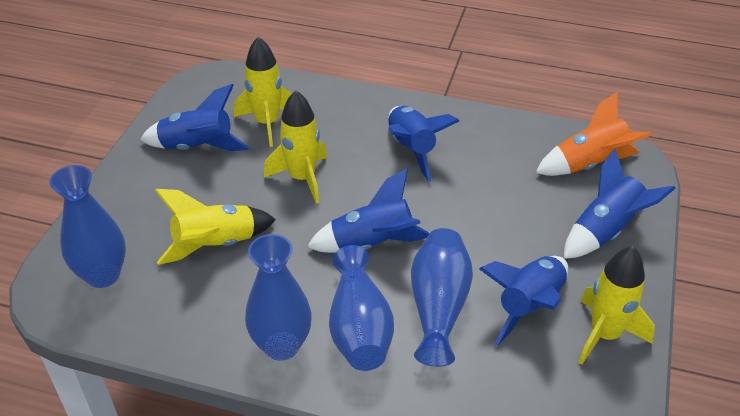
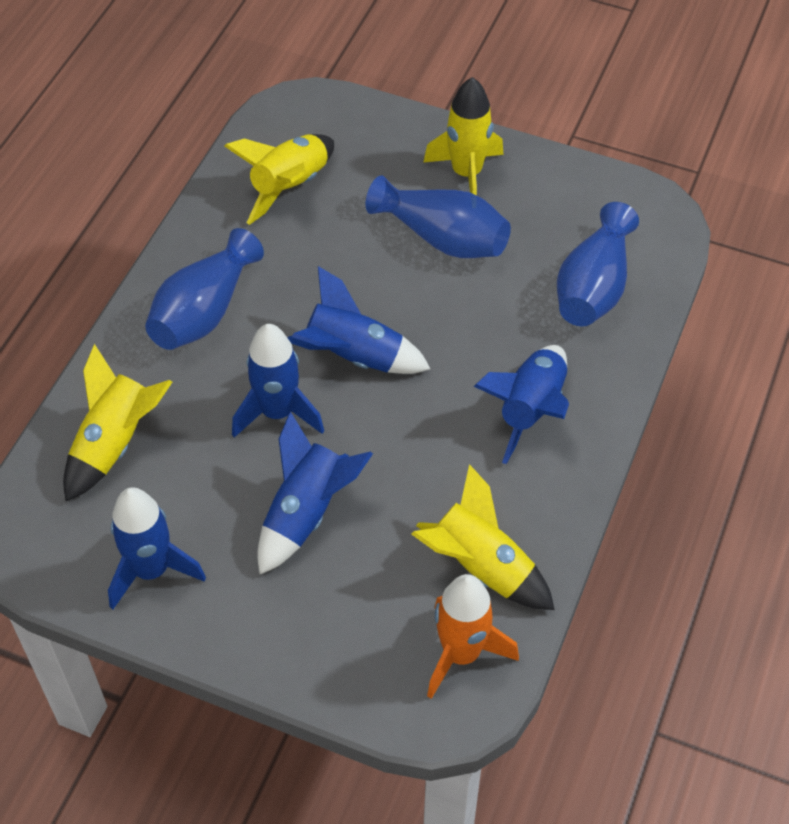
blue vase: [49,165,126,288] [245,234,312,361] [329,245,394,371] [411,228,473,367] = 4 -> [145,228,264,350] [366,176,511,258] [557,202,639,326] = 3

